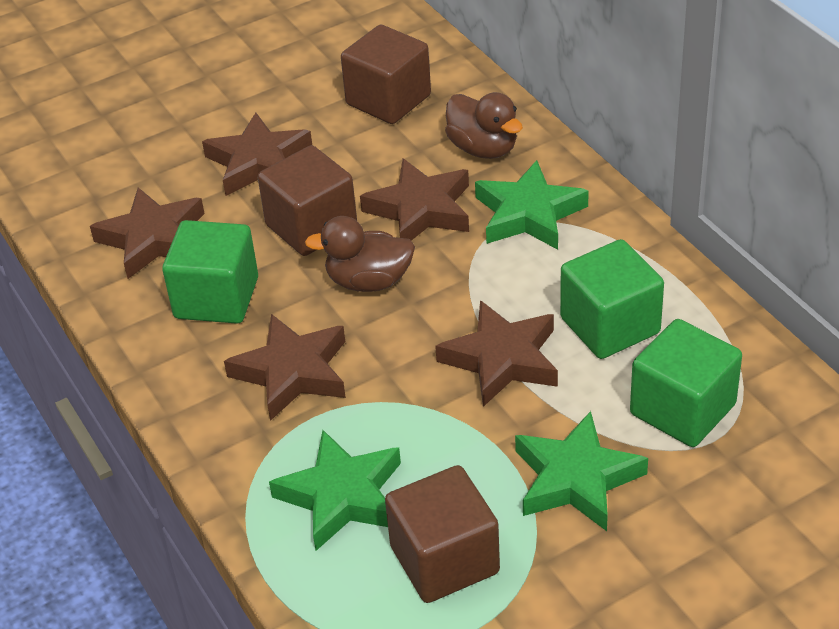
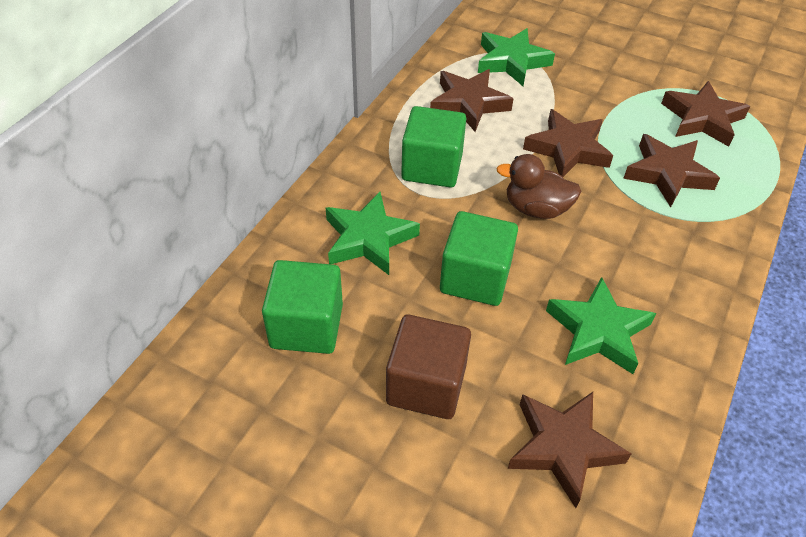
brown cube: [258,145,357,256] [341,25,431,124] [385,465,500,603] = 3 -> [386,315,471,419] = 1
brown duck: [305,216,415,292] [445,92,523,159] = 2 -> [496,154,582,219] = 1

